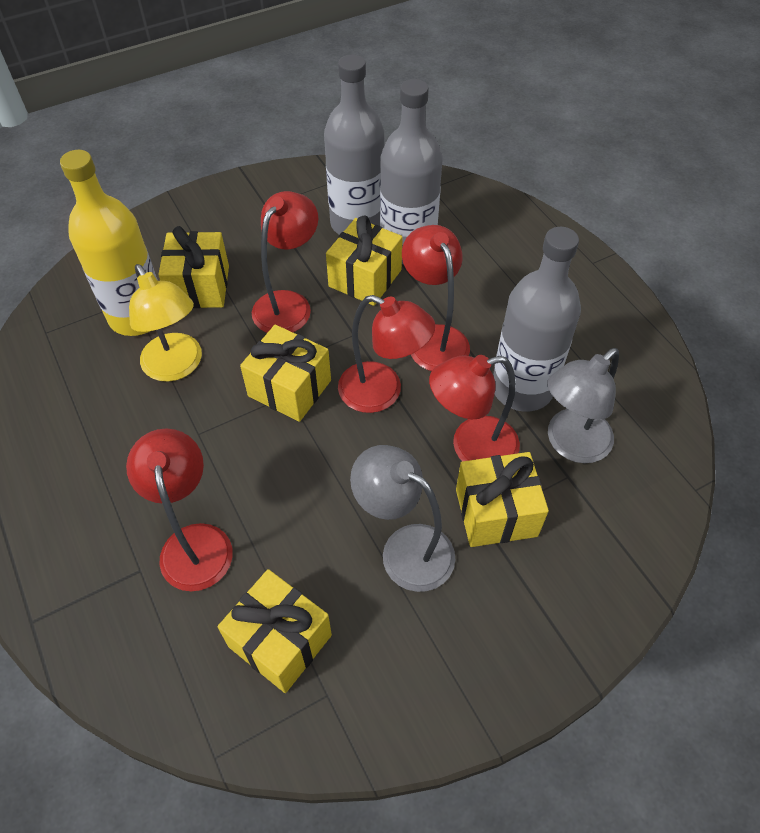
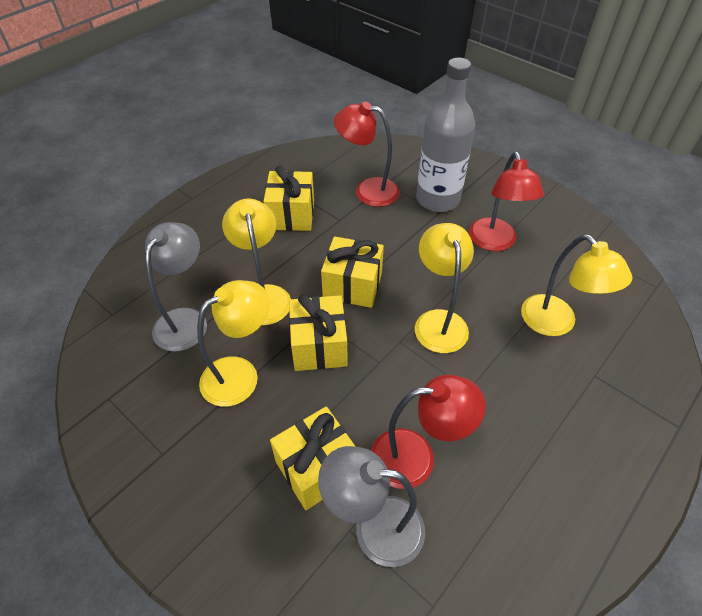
grey bottle: [324,55,384,235] [380,79,443,264] [493,227,581,412] = 3 -> [416,58,475,212] = 1
red lamp: [126,428,233,591] [252,191,318,333] [338,295,435,413] [402,225,470,371] [429,355,520,461] = 5 -> [334,102,400,207] [371,375,486,489] [469,152,544,251] = 3
yellow bottle: [60,150,158,336] = 1 -> none = 0
yellow gift: [158,226,229,308] [217,569,332,693] [240,325,331,422] [326,216,403,306] [456,452,549,547] = 5 -> [263,165,314,231] [270,406,356,510] [289,294,347,371] [321,237,384,308] = 4
yellow lamp: [129,264,202,382] = 1 -> [197,280,269,407] [222,199,291,325] [415,223,474,353] [521,235,633,336] = 4

